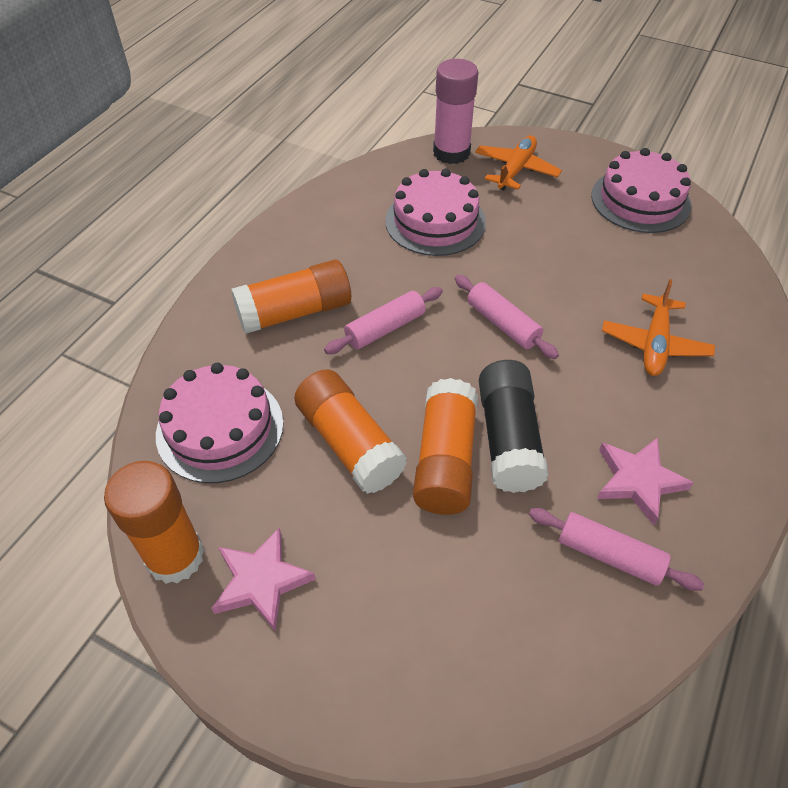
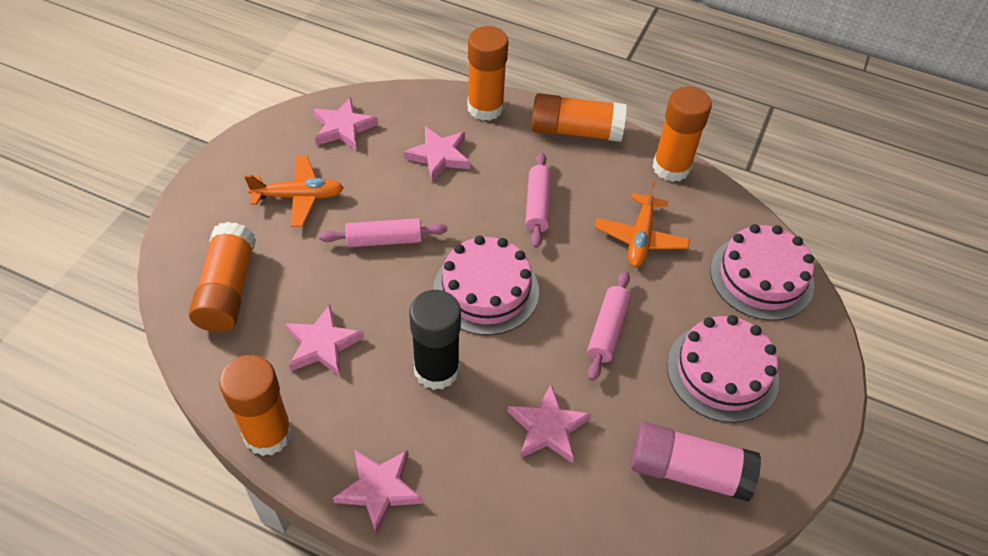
orange glue stick: [104,461,204,584] [231,260,351,334] [294,369,407,494] [413,378,478,515] = 4 -> [189,222,256,332] [219,355,292,456] [468,26,508,121] [531,93,627,142] [652,86,712,182] = 5
pink star: [211,528,316,632] [597,437,694,525] = 2 -> [285,305,364,376] [313,97,378,151] [333,449,423,534] [404,126,470,181] [508,384,591,463] = 5

